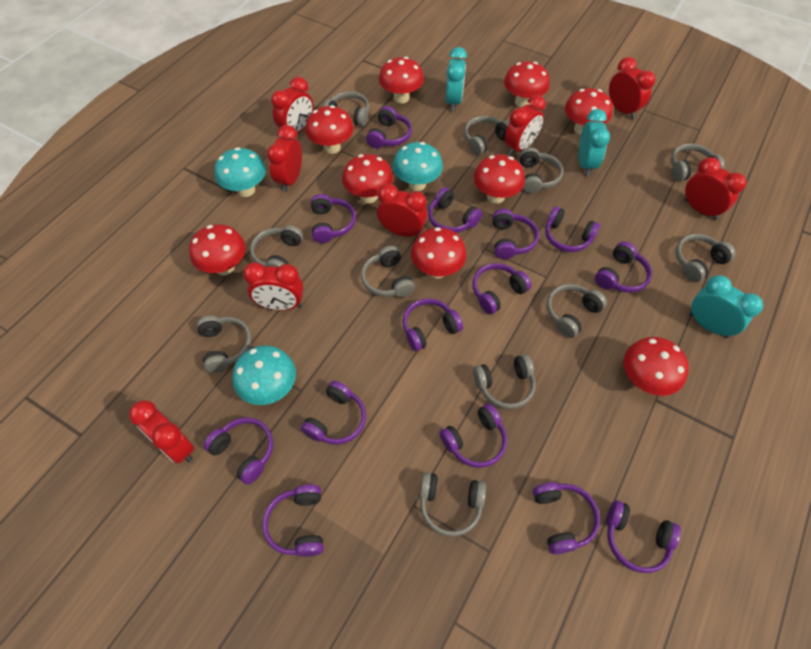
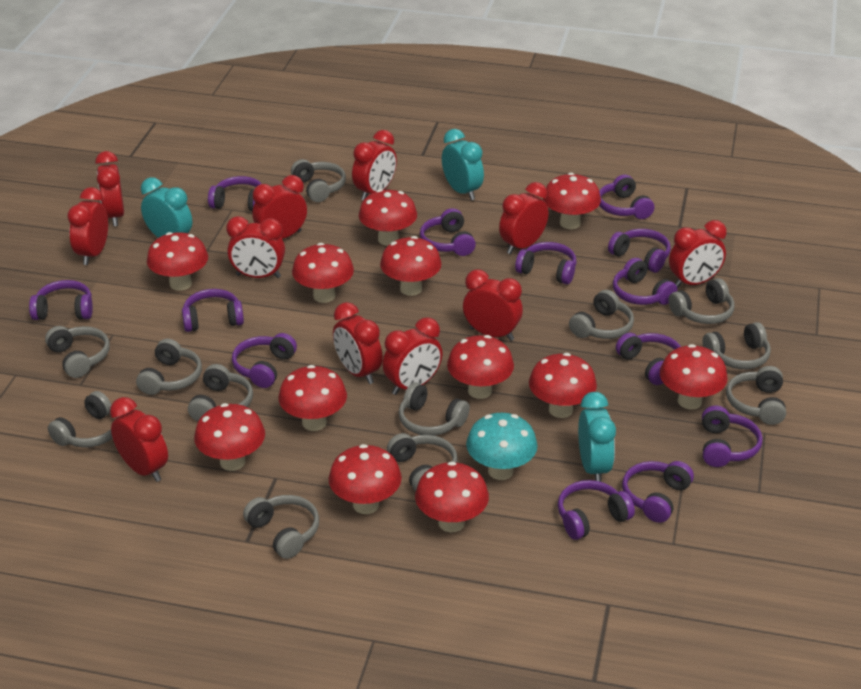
grey headphones: [197,316,252,373] [250,225,303,267] [323,91,369,127] [361,246,415,297] [420,472,486,537] [464,116,510,155] [473,354,535,409] [520,147,563,193] [547,284,607,338] [671,143,725,181] [675,234,736,282] = 11 -> [45,326,110,378] [48,391,119,447] [136,339,202,395] [188,364,253,421] [243,495,319,559] [291,159,346,202] [387,433,458,492] [399,382,470,435] [569,290,634,339] [668,278,735,324] [703,322,771,369] [726,366,786,425] = 12
purple headphones: [204,418,273,485] [262,485,324,557] [301,381,366,445] [311,194,356,243] [366,106,412,149] [403,298,463,352] [428,187,483,233] [439,403,507,468] [473,263,532,314] [492,209,539,259] [533,482,600,554] [545,206,600,252] [595,241,652,292] [607,500,681,573] = 14 -> [29,280,93,320] [182,289,244,332] [208,176,262,211] [232,333,297,388] [420,208,476,256] [515,242,577,284] [558,480,635,540] [599,174,654,219] [608,229,671,273] [613,258,677,305] [616,333,681,385] [622,461,694,523] [702,405,763,467] = 13
red clock: [129,400,194,464] [243,262,304,310] [267,125,302,192] [271,77,313,133] [377,184,427,237] [504,95,546,156] [609,57,655,119] [684,157,747,220] = 8 -> [67,187,108,265] [95,151,124,226] [110,397,168,482] [226,216,285,278] [252,175,307,239] [333,302,383,384] [352,130,397,200] [383,317,443,395] [463,270,523,341] [499,182,549,254] [669,220,727,288] = 11
red mushroom: [189,224,246,275] [305,105,354,154] [342,154,393,203] [379,57,424,104] [411,227,467,279] [474,154,525,204] [504,61,550,107] [565,88,613,135] [623,337,689,396] = 9 -> [147,232,208,291] [194,403,265,471] [278,365,347,431] [292,243,354,303] [329,444,402,514] [359,189,417,246] [380,236,442,296] [415,461,489,532] [447,335,514,399] [529,353,597,418] [543,173,601,229] [660,344,728,409] = 12
turquoise mushroom: [214,147,266,197] [232,345,296,405] [393,142,443,191] = 3 -> [466,413,538,480] = 1

